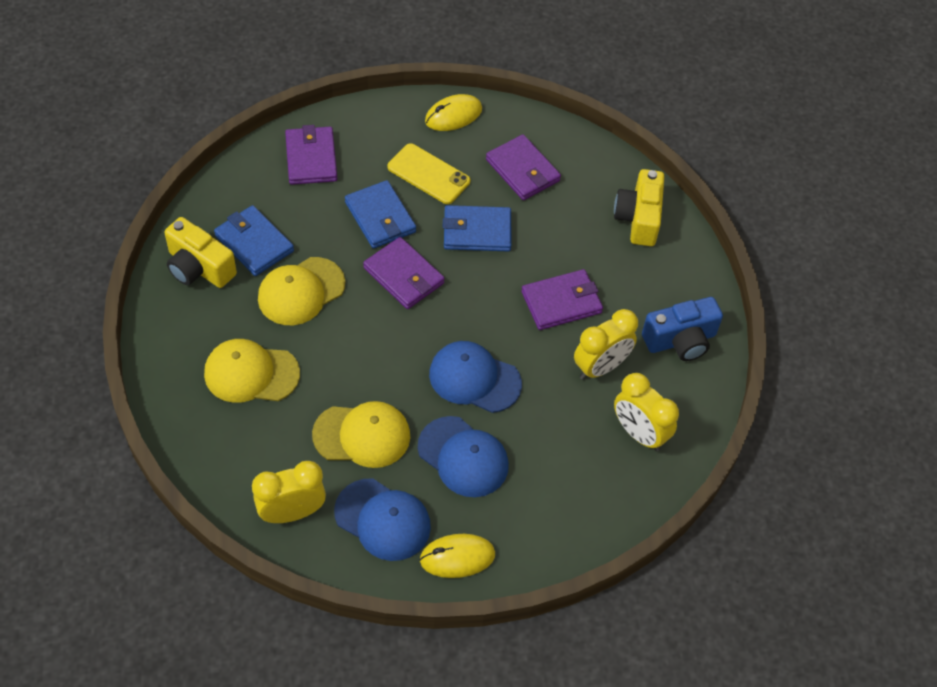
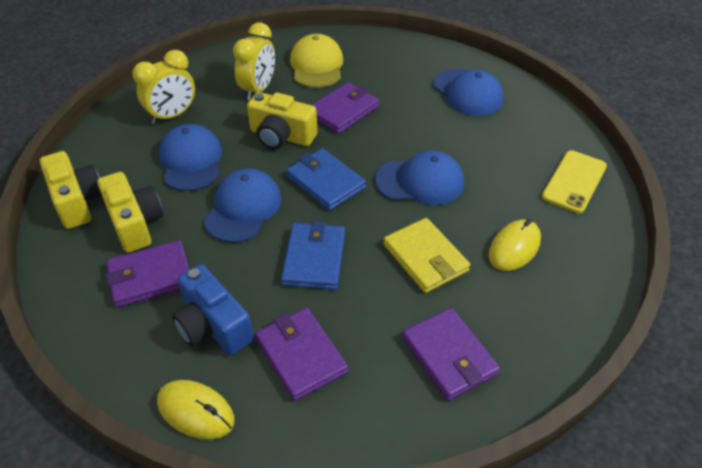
blue cap: [334,479,431,561] [418,416,509,497] [429,341,522,413] = 3 -> [159,124,222,191] [204,168,281,243] [375,151,464,205] [433,69,504,116] = 4
blue wallet: [214,205,294,276] [345,180,416,249] [443,205,512,252] = 3 -> [281,221,345,290] [286,148,366,211] = 2
yellow camera: [164,217,237,288] [614,169,665,246] = 2 -> [40,151,102,229] [97,172,163,253] [247,92,318,149] = 3
yellow cap: [204,339,300,403] [258,257,345,325] [312,401,410,468] = 3 -> [290,34,343,88] = 1
yellow clock: [252,461,326,523] [574,309,638,380] [614,373,679,451] = 3 -> [133,50,195,124] [233,23,275,100] = 2
yellow wallet: none = 0 -> [383,218,470,293] = 1

